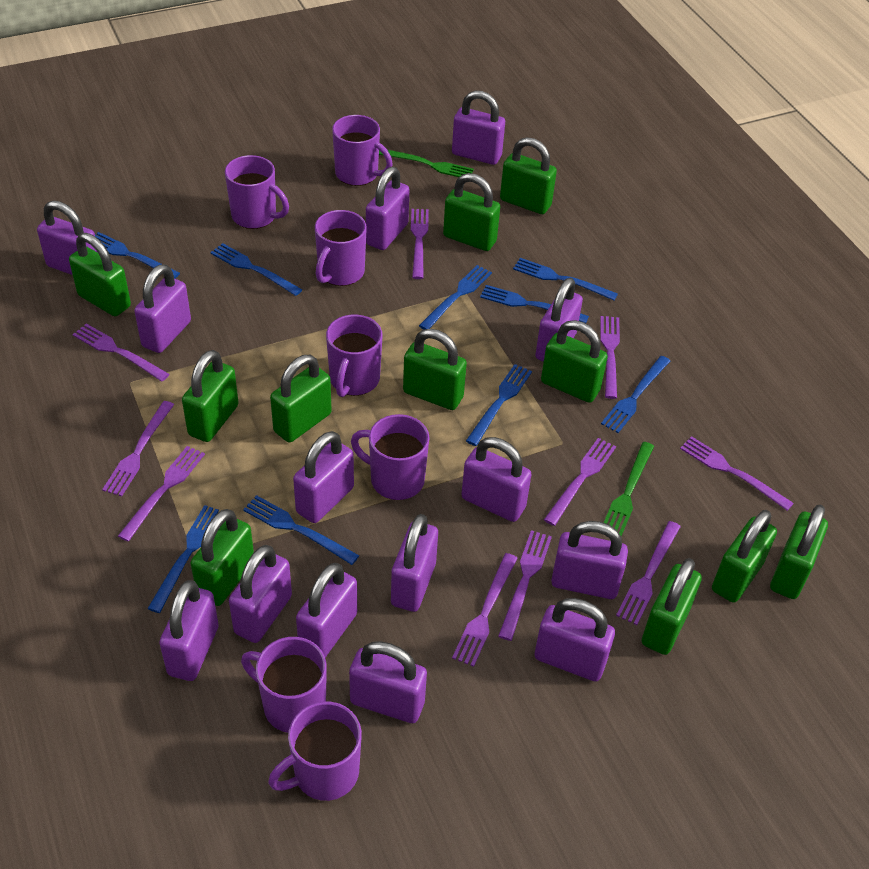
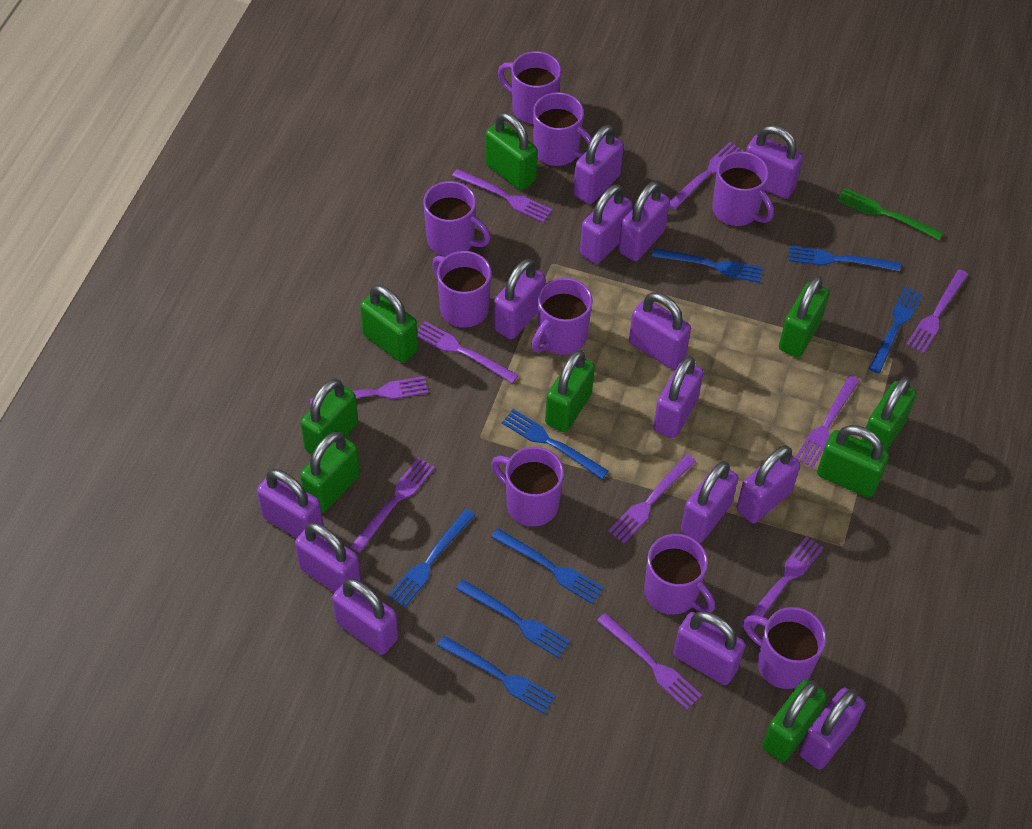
blue fork: [95,232,180,279] [147,505,222,613] [211,243,302,296] [243,495,359,565] [419,265,492,330] [466,364,532,446] [480,285,589,323] [513,258,618,300] [601,356,670,433] = 9 -> [388,509,475,608] [437,636,556,714] [456,579,570,658] [491,528,604,604] [502,409,608,479] [652,248,763,283] [789,246,900,271] [869,287,923,374] = 8
green fork: [379,150,474,177] [604,442,654,536] = 2 -> [837,188,943,240] = 1
green padlock: [69,233,131,316] [182,350,239,442] [191,509,254,606] [270,355,332,442] [403,329,467,410] [443,173,500,251] [500,137,557,214] [541,320,608,403] [642,558,702,655] [712,510,777,603] [770,505,828,599] = 11 -> [300,379,358,454] [300,432,360,513] [360,285,418,363] [485,112,537,190] [545,350,595,432] [762,679,827,762] [779,276,829,357] [817,425,889,498] [861,376,917,451] = 9
purple mug: [225,155,289,229] [241,637,327,733] [268,701,362,801] [315,210,367,286] [326,315,383,397] [332,115,393,186] [351,414,430,500] = 7 -> [424,181,490,256] [432,251,491,328] [491,447,564,526] [498,51,561,124] [531,278,593,355] [533,92,592,166] [644,534,715,615] [712,151,774,226] [743,607,826,689] = 9

